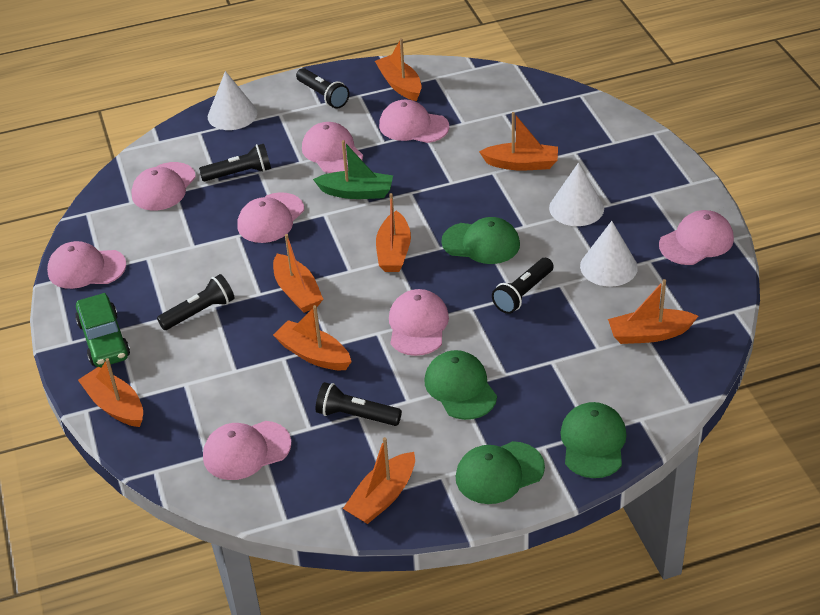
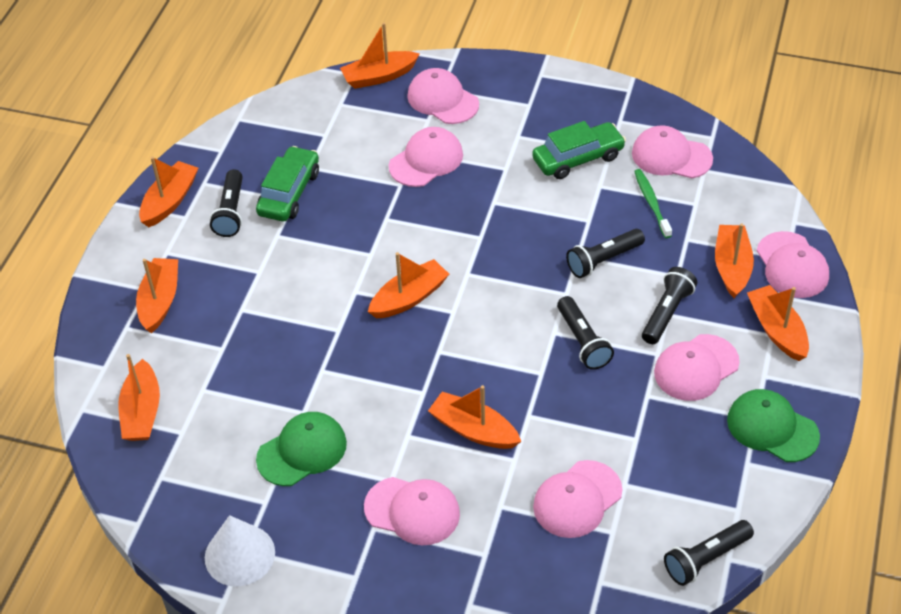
green boat: [313,140,393,199] = 1 -> none = 0
green cap: [425,350,497,420] [441,217,520,264] [456,441,545,504] [560,402,627,478] = 4 -> [256,412,347,486] [727,389,820,462] = 2
green car: [75,293,130,367] = 1 -> [256,146,319,221] [532,121,626,179] = 2
green toothbrush: none = 0 -> [634,169,672,238] = 1
pink cap: [47,241,126,289] [131,162,196,211] [203,421,291,480] [238,192,304,243] [302,122,363,173] [379,100,449,143] [389,289,449,356] [659,210,734,265] = 8 -> [364,477,460,545] [389,127,463,187] [407,68,479,124] [533,460,622,538] [632,125,713,178] [654,334,740,401] [757,231,829,298] = 7
white cone: [208,71,257,130] [549,163,604,226] [580,221,638,287] = 3 -> [205,515,275,586] = 1

